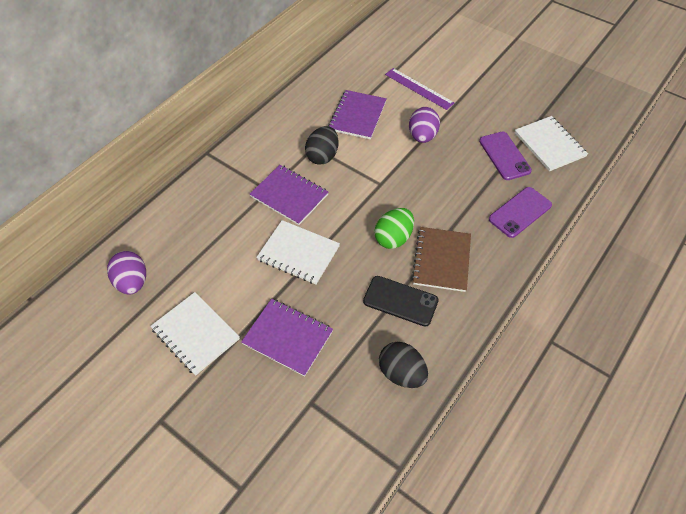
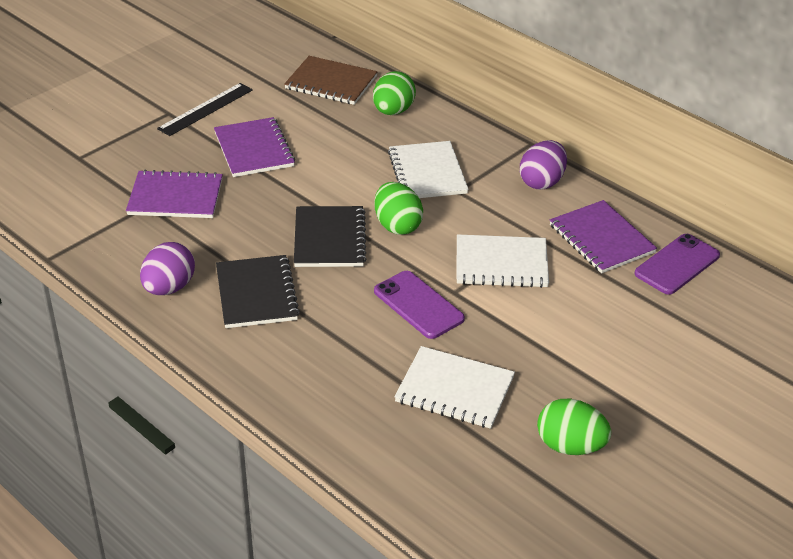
black egg: [305,126,339,165] [379,342,428,388] = 2 -> none = 0
black notebook: none = 0 -> [216,255,300,328] [294,206,366,267] = 2
black phone: [363,276,439,327] = 1 -> none = 0
black ruler: none = 0 -> [157,83,253,136] = 1
green egg: [374,208,414,249] = 1 -> [373,71,416,115] [374,182,423,235] [537,399,611,455] = 3
purple ruler: [385,68,454,110] = 1 -> none = 0

